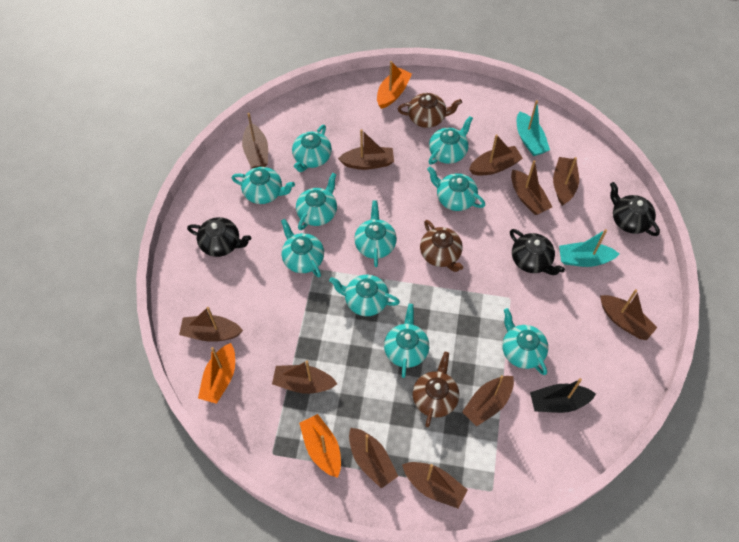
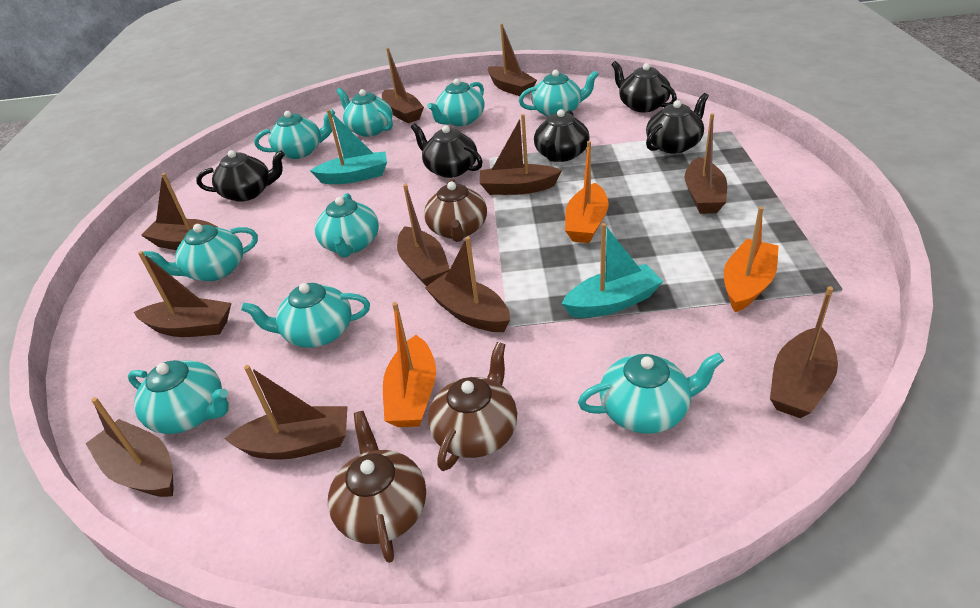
black boat: [530,378,596,413] = 1 -> none = 0
black teapot: [187,217,251,257] [510,229,565,275] [610,182,660,236] = 3 -> [196,150,285,202] [411,123,483,178] [534,109,590,162] [611,61,677,112] [646,93,709,154] = 5
turquoise teapot: [232,167,295,204] [281,219,324,277] [292,125,332,172] [296,173,337,230] [329,274,400,316] [354,200,397,267] [384,304,429,378] [427,167,485,211] [428,116,473,165] [502,308,548,375] = 10 -> [128,360,229,434] [143,224,258,281] [241,283,370,348] [254,109,335,159] [315,193,379,258] [336,88,393,137] [427,79,485,126] [519,70,599,117] [578,353,724,434] = 9

